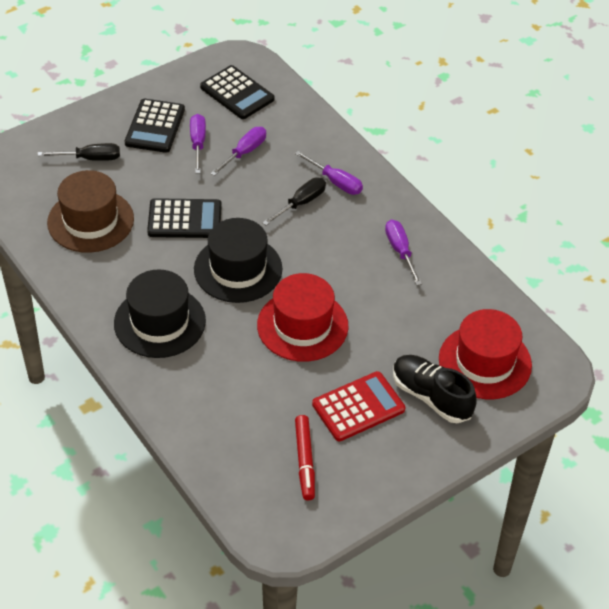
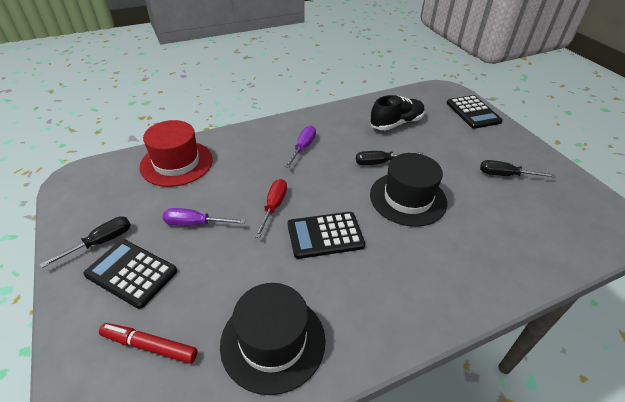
black screwdriver: [38,143,120,161] [262,177,326,225] = 2 -> [40,216,131,268] [356,151,424,165] [480,160,556,178] = 3
brown hat: [47,170,134,253] = 1 -> none = 0
purple screwdriver: [190,114,206,173] [210,127,266,176] [295,151,363,195] [385,219,422,285] = 4 -> [162,208,245,226] [285,126,316,168] = 2
red calculator: [312,371,405,441] = 1 -> none = 0
red hat: [257,273,348,362] [439,309,532,399] = 2 -> [139,120,213,187] = 1
red screwdriver: none = 0 -> [255,179,287,238] = 1

